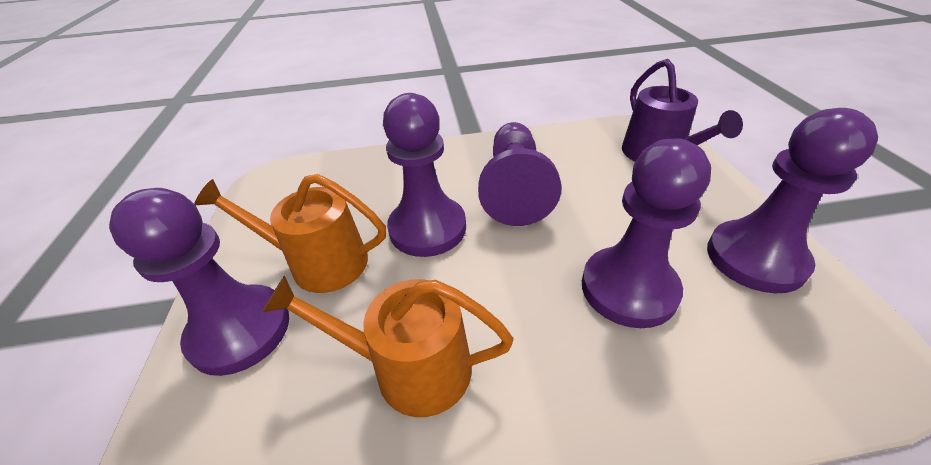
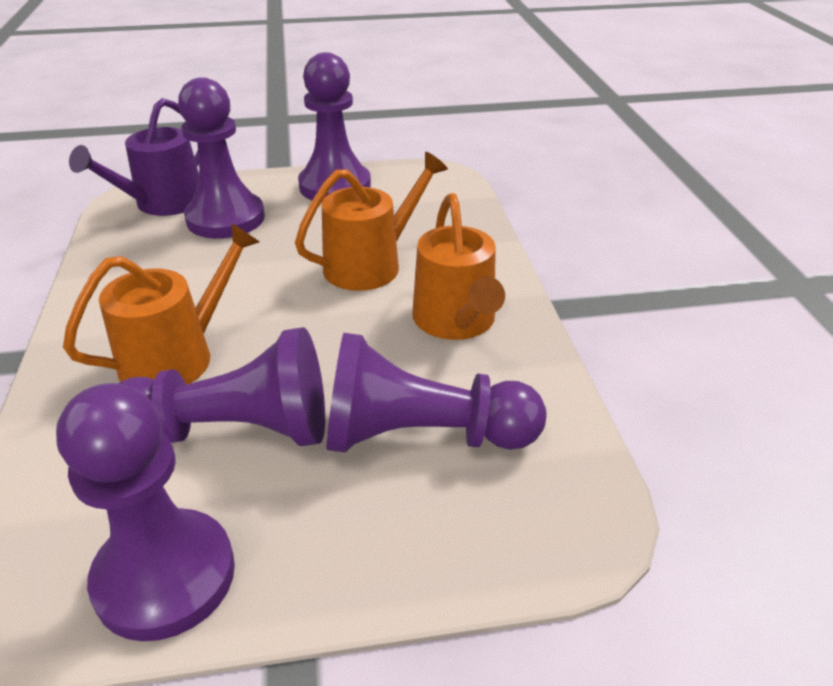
orange watering can: [194,174,386,293] [262,276,513,417] = 2 -> [63,223,260,384] [295,152,448,291] [412,193,505,340] = 3

